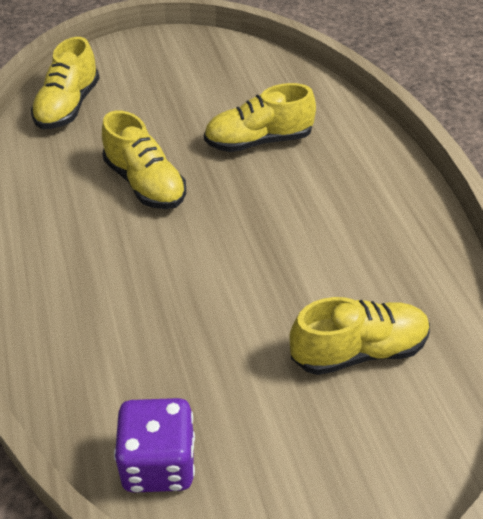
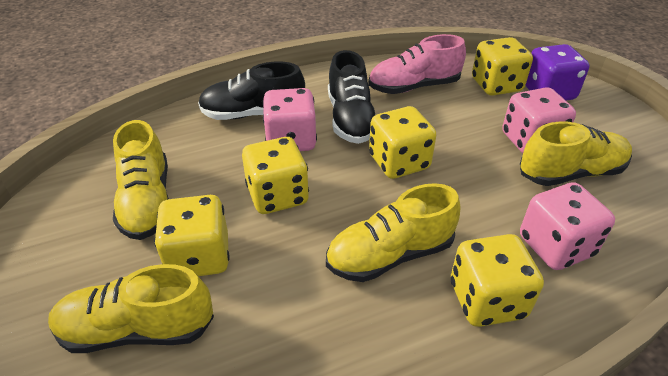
black shoe: none = 0 -> [198,62,305,120] [328,50,376,144] = 2
pink dice: none = 0 -> [263,88,317,151] [502,87,576,153] [520,182,615,270] = 3
pink shoe: none = 0 -> [368,34,466,94] = 1
yellow dice: none = 0 -> [154,195,230,276] [242,137,309,214] [369,106,436,179] [451,234,544,327] [472,37,533,96] = 5

